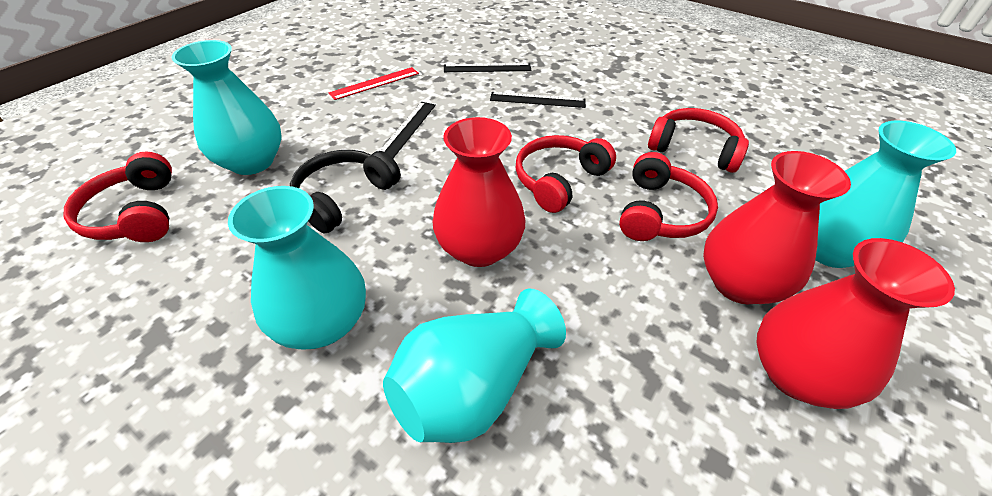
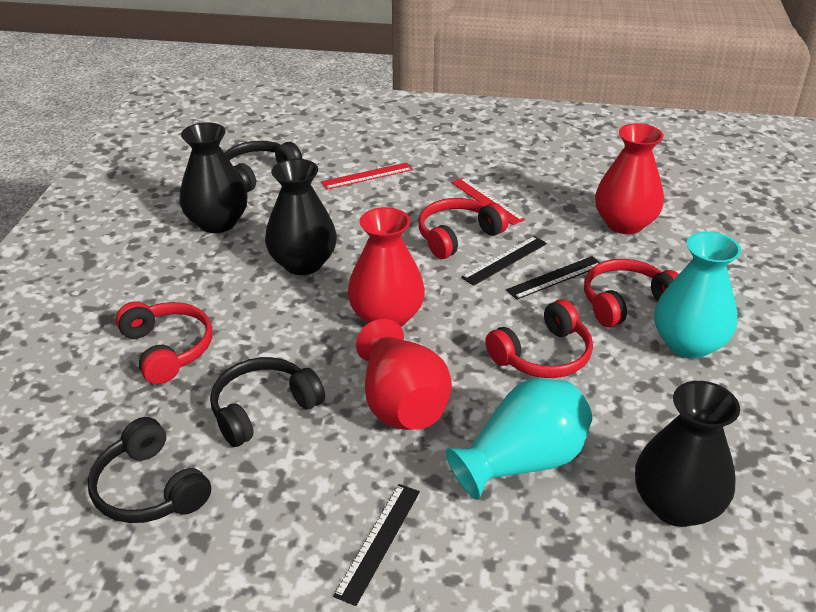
black headphones: [290,150,401,234] = 1 -> [88,417,211,523] [210,357,325,447] [225,141,303,193] = 3
black vase: none = 0 -> [179,122,248,233] [265,159,337,275] [635,381,740,527] = 3
red ruler: [329,67,419,100] = 1 -> [321,162,413,190] [451,177,525,225] = 2
turquoise vase: [171,40,282,175] [228,186,366,349] [383,288,566,443] [815,120,956,268] = 4 -> [446,378,592,500] [654,232,741,359] = 2

